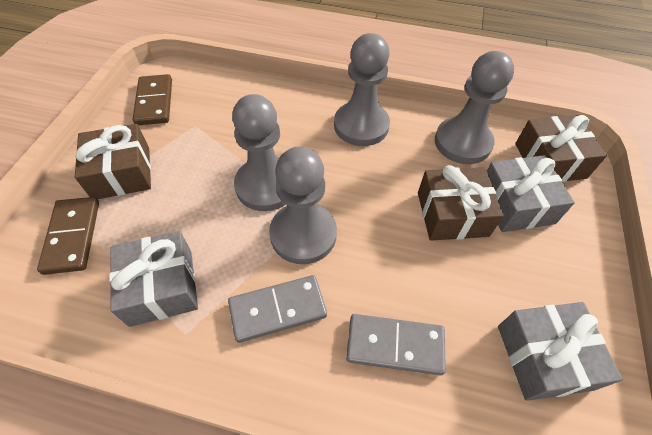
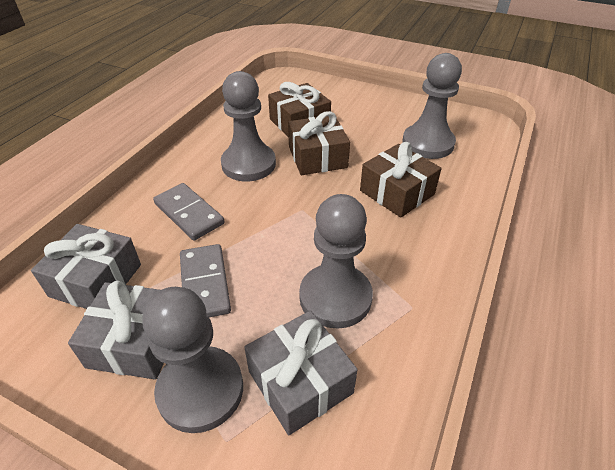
brown domino: [37,197,99,275] [133,74,172,125] = 2 -> none = 0

